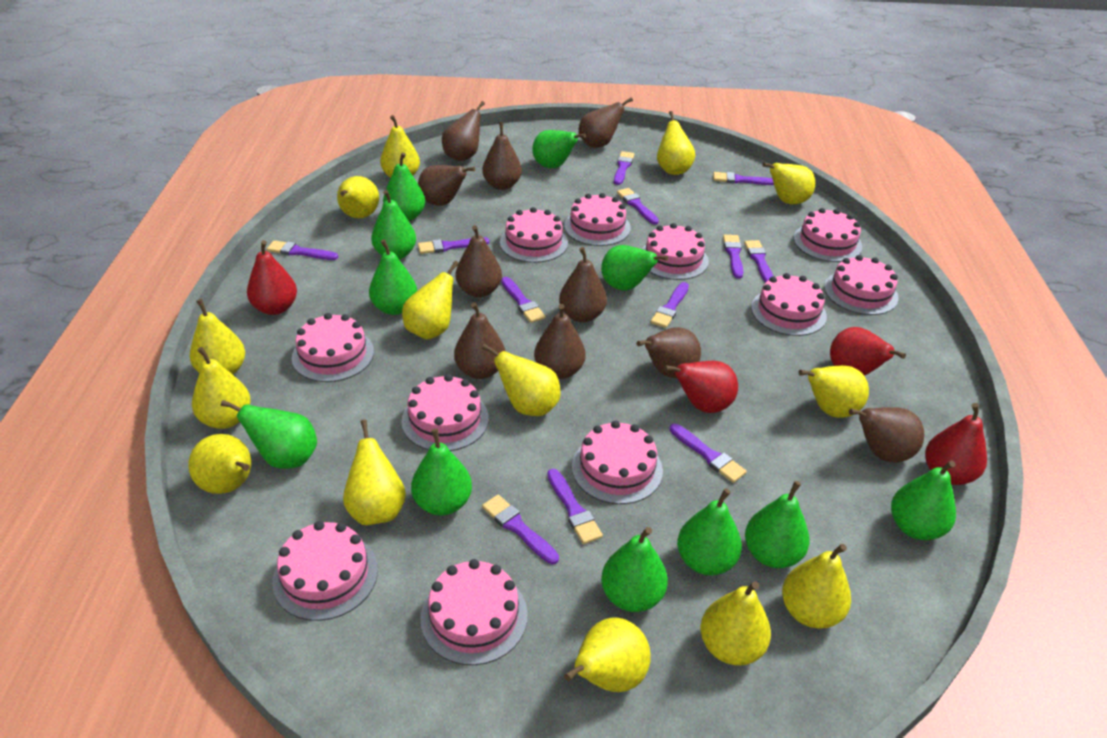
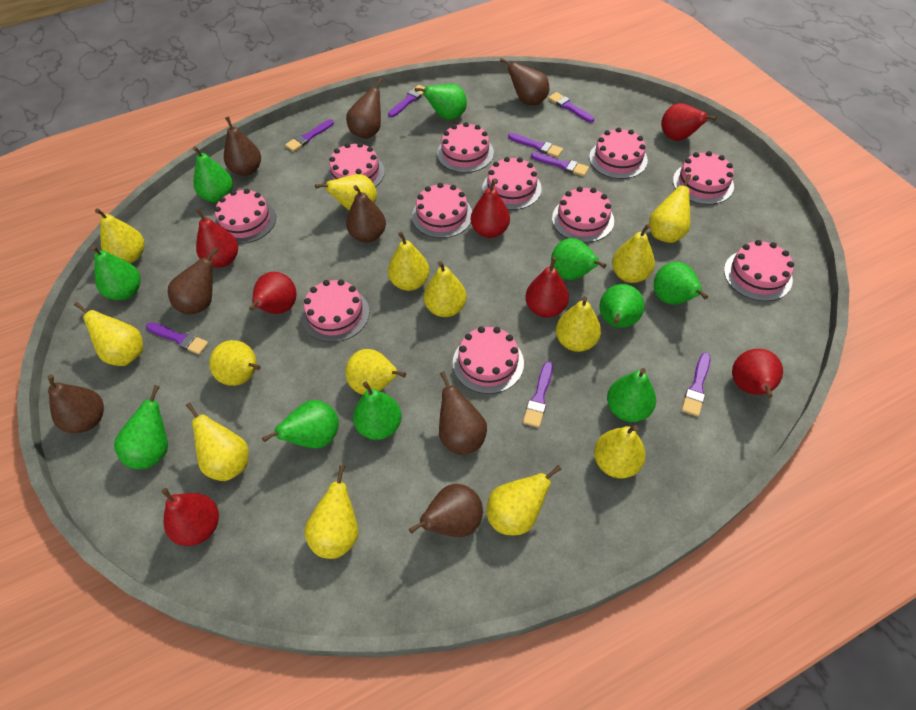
brown pear: [418,165,475,206] [442,101,485,161] [454,302,505,379] [456,225,502,298] [482,122,522,190] [534,304,586,379] [559,247,607,323] [578,97,633,148] [636,327,701,378] [849,407,924,463] = 10 -> [48,375,104,433] [168,248,219,315] [224,117,261,176] [346,78,382,139] [346,185,386,242] [409,484,483,537] [439,371,487,455] [500,58,549,105] = 8
green pear: [221,400,317,469] [369,239,417,315] [371,190,416,260] [383,152,425,221] [411,428,472,515] [532,130,586,168] [601,245,668,291] [601,527,668,612] [677,488,742,575] [745,481,810,568] [891,461,956,540] = 11 -> [91,245,141,300] [114,385,168,469] [193,146,233,202] [262,400,339,449] [353,382,402,440] [415,84,467,120] [551,238,606,280] [600,284,644,328] [607,368,656,422] [654,262,708,305] = 10
purple brush: [267,240,338,260] [418,237,489,254] [482,495,559,564] [501,277,546,323] [547,469,603,544] [614,151,634,185] [617,188,659,224] [651,282,689,328] [669,424,747,483] [713,172,774,185] [723,235,743,279] [744,240,773,283] = 12 -> [146,322,209,355] [285,119,334,152] [388,85,425,118] [508,133,563,157] [523,362,553,428] [531,152,589,176] [548,92,595,123] [682,353,711,416] = 8
red pear: [247,240,297,315] [664,361,738,413] [830,327,906,376] [925,403,987,485] = 4 -> [161,488,219,546] [196,208,238,268] [249,272,297,314] [471,179,510,238] [525,257,569,318] [661,103,717,141] [732,349,783,398] = 7

